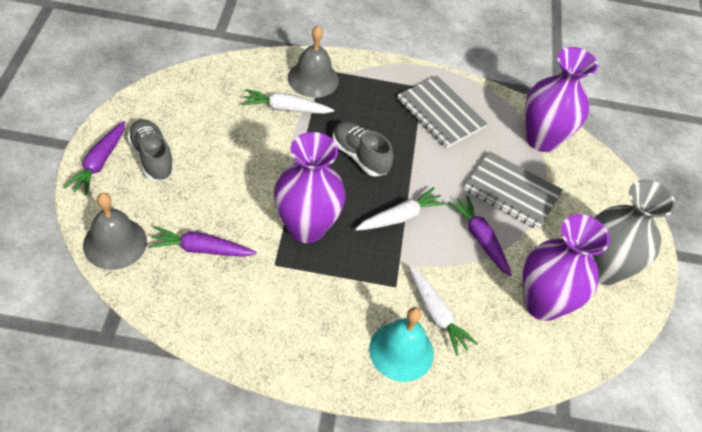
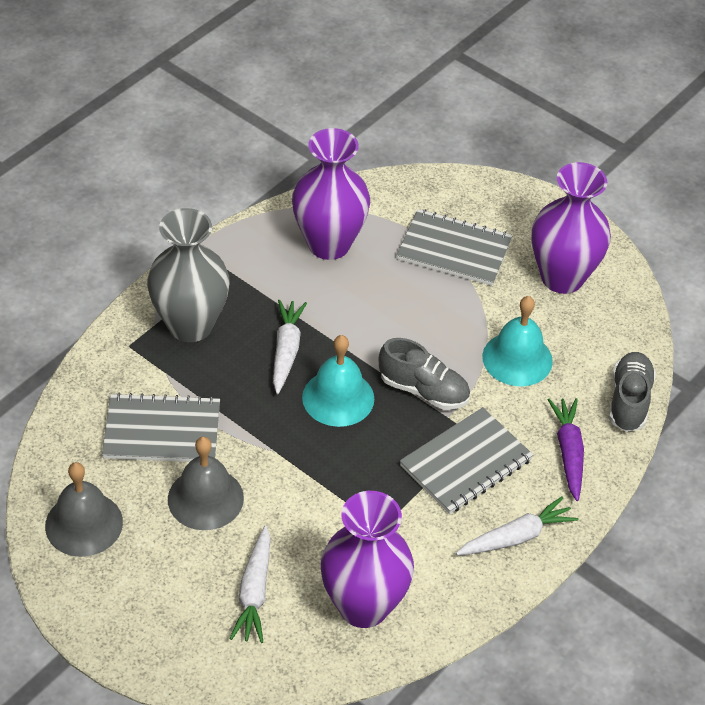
grey notebook: [397,76,488,148] [464,151,563,230] = 2 -> [102,393,220,462] [397,209,513,286] [400,407,533,514] = 3
purple carrot: [63,121,125,196] [148,227,257,257] [448,195,512,276] = 3 -> [548,398,584,501] = 1
turquoise bell: [369,307,434,382] = 1 -> [302,335,374,427] [482,296,553,386] = 2

